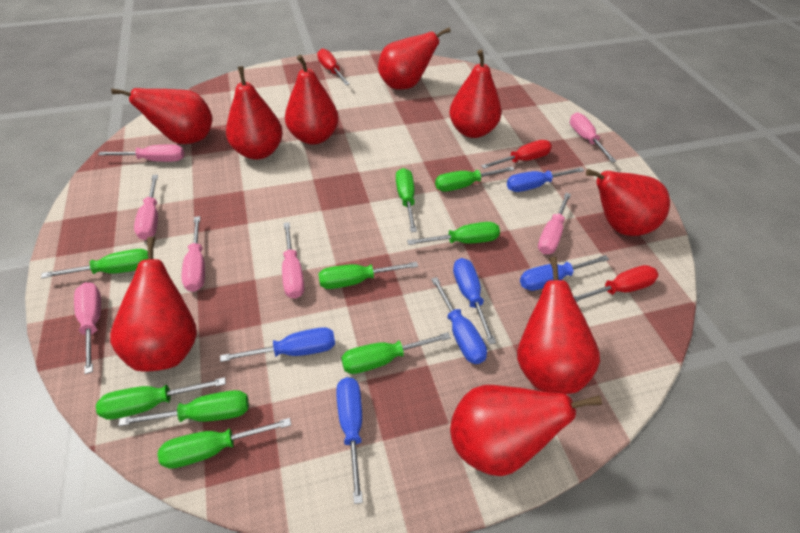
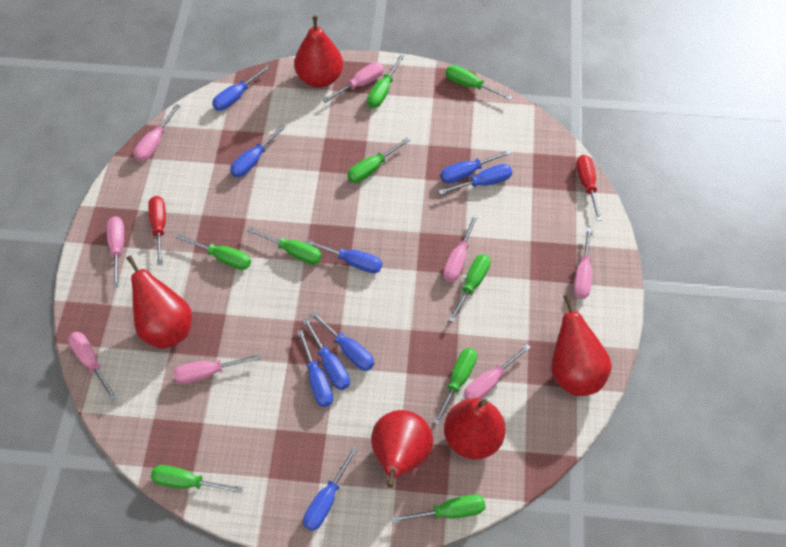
blue screwdriver: [220,327,335,362] [336,377,363,504] [431,277,487,364] [453,258,496,345] [507,167,585,192] [520,255,609,291] = 6 -> [212,65,270,111] [230,125,286,177] [297,330,333,407] [302,318,350,390] [303,447,358,531] [305,239,382,273] [310,311,374,371] [439,164,512,195] [440,150,512,184] = 9
pink screwdriver: [74,282,101,374] [98,145,184,162] [134,175,158,240] [181,216,205,292] [282,222,304,299] [538,193,571,255] [570,113,616,162] = 7 -> [68,332,117,400] [107,216,124,288] [134,104,180,161] [174,354,261,384] [323,62,384,103] [443,215,478,282] [464,344,531,399] [574,228,592,299] = 8
red pear: [110,237,197,372] [111,88,212,144] [226,66,283,160] [285,55,338,145] [378,27,451,90] [449,50,501,138] [450,385,602,476] [517,257,600,394] [586,169,670,236] = 9 -> [126,255,192,349] [294,15,343,88] [371,410,433,488] [444,398,506,459] [551,295,612,396] = 5
red screwdriver: [317,48,350,85] [481,140,552,169] [573,265,658,302] = 3 -> [148,196,166,265] [576,155,602,221] = 2

